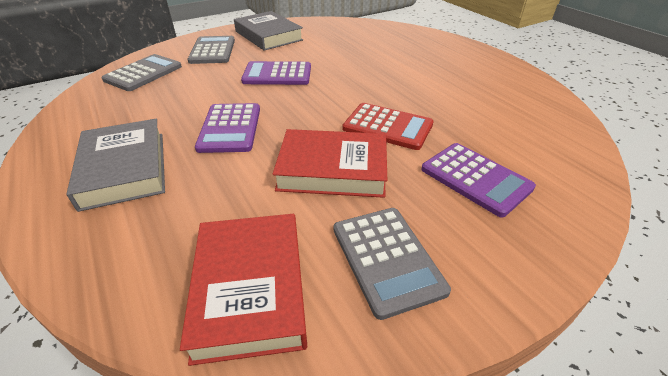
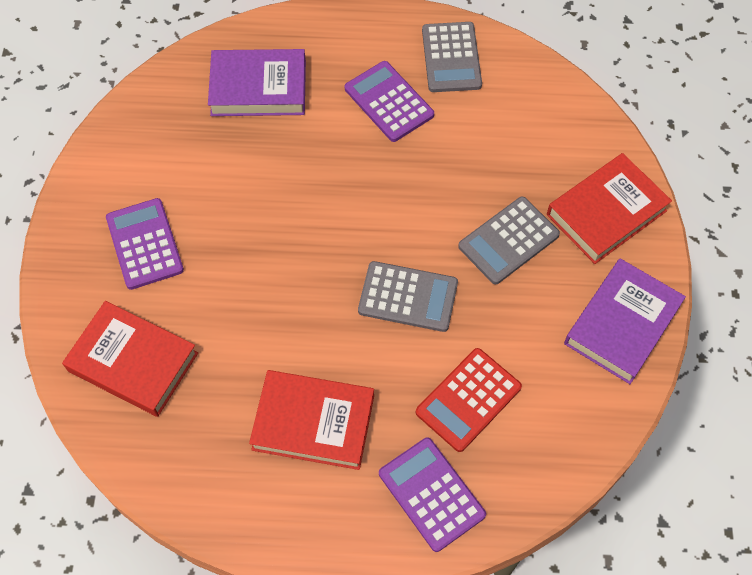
grey book: [67,119,165,212] [234,11,303,51] = 2 -> none = 0
purple book: none = 0 -> [208,49,306,116] [564,258,686,384] = 2
red book: [180,214,307,366] [273,129,387,198] = 2 -> [62,301,198,417] [249,370,374,470] [547,153,672,264] = 3

